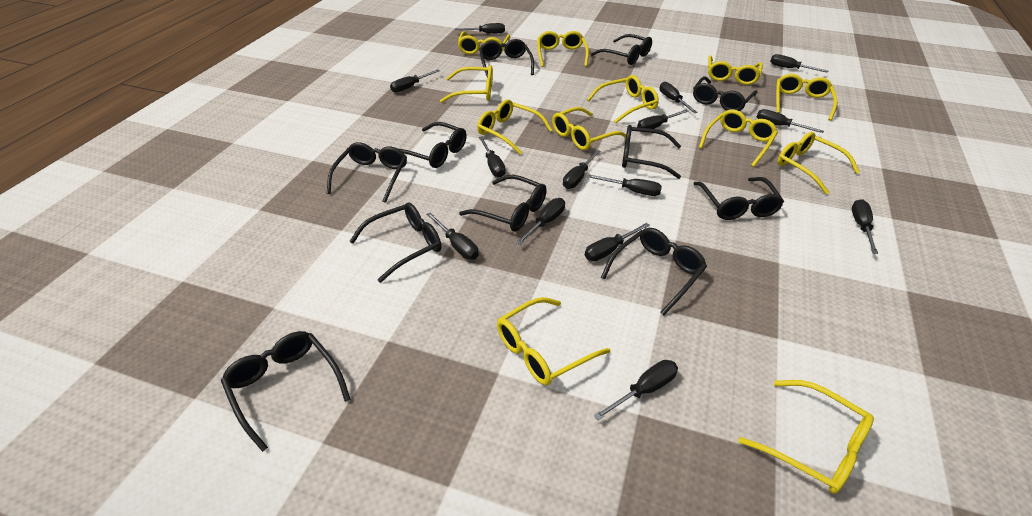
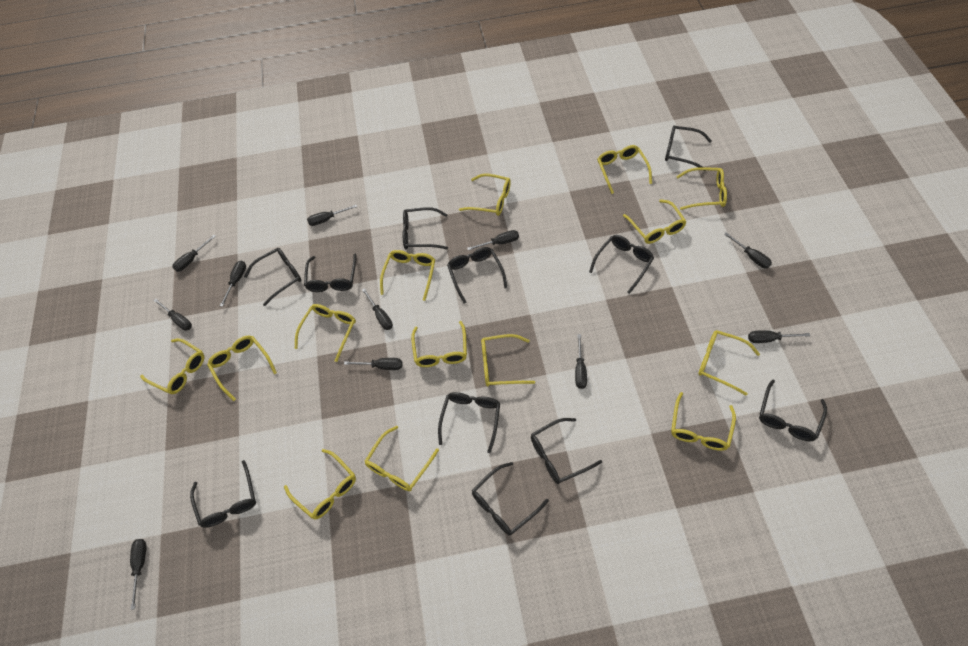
black screwdriver: [390,69,440,93] [426,213,479,260] [455,23,505,34] [479,136,506,177] [516,198,565,245] [563,150,600,189] [585,223,650,261] [587,174,662,196] [593,360,678,420] [637,110,689,129] [659,82,697,113] [757,109,824,133] [770,54,829,73] [852,199,878,254] = 14 -> [130,539,147,610] [154,299,192,331] [172,235,216,272] [220,260,246,307] [307,204,357,226] [344,358,402,370] [362,288,393,330] [467,230,519,250] [575,334,587,389] [724,232,772,268] [748,330,810,343] = 11
yellow glasses: [440,65,493,103] [458,31,510,54] [477,99,553,155] [497,297,610,385] [537,31,589,67] [552,107,626,150] [587,75,659,123] [699,110,778,167] [708,55,763,85] [738,380,874,494] [776,74,837,121] [778,132,860,194] = 12 -> [140,338,204,394] [207,336,277,401] [284,449,356,520] [295,304,356,362] [364,426,439,491] [380,250,435,301] [411,321,467,367] [459,173,511,216] [481,334,535,386] [598,145,652,194] [623,199,687,244] [671,392,736,451] [676,167,727,210] [698,330,760,395] = 14

